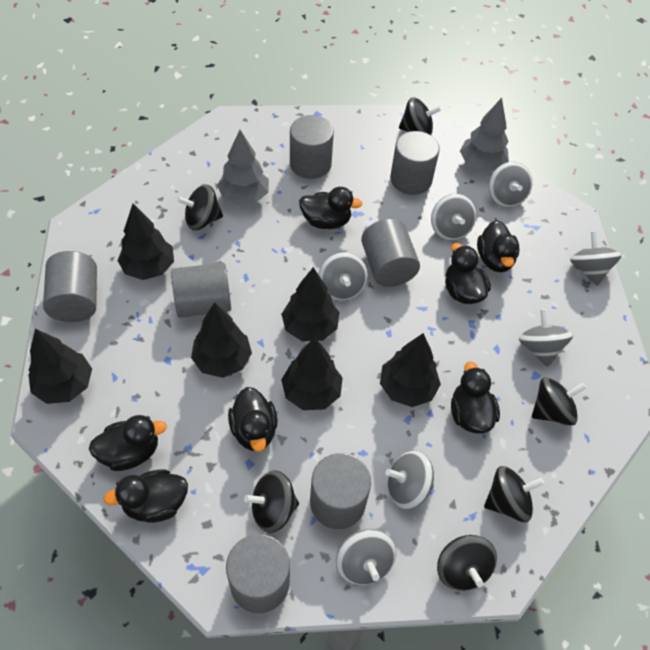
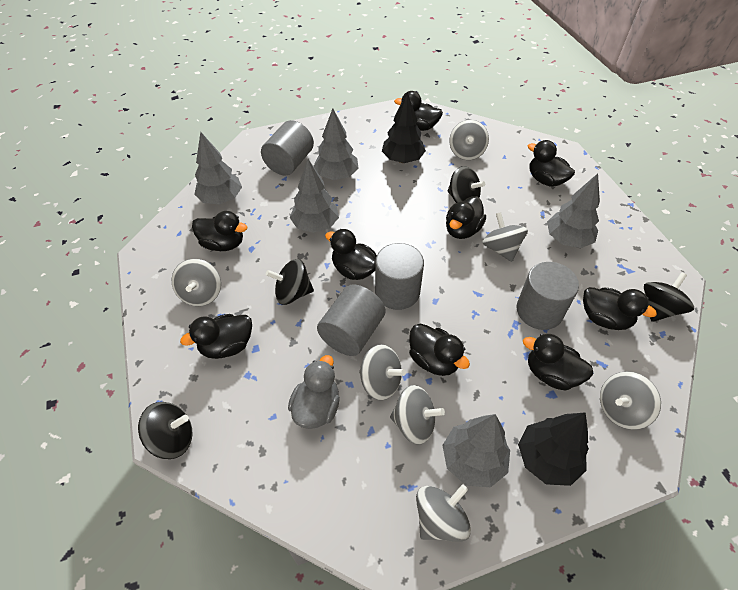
black duck: [89,415,167,471] [103,469,188,523] [228,387,278,452] [299,187,362,229] [445,243,491,304] [451,361,500,434] [477,220,520,272] = 7 -> [180,314,252,359] [192,211,247,251] [325,229,377,280] [394,91,443,131] [409,323,470,376] [446,196,486,239] [523,334,594,391] [528,140,575,187] [583,287,657,330] = 9
black spinning top: [177,185,223,230] [244,470,299,533] [399,97,441,135] [437,535,497,591] [484,466,544,522] [532,377,586,426] = 6 -> [138,402,193,459] [266,259,314,305] [448,166,485,203] [644,272,694,322] = 4
black tree: [28,329,92,404] [117,204,174,280] [191,302,252,378] [281,267,339,341] [281,337,343,410] [380,333,441,407] = 6 -> [382,92,426,163] [518,412,589,486] = 2
grey cylinder: [43,251,97,322] [171,263,231,318] [226,534,290,613] [290,115,334,179] [310,453,371,529] [361,219,420,287] [390,131,440,195] = 7 -> [261,120,314,176] [317,284,386,356] [375,243,424,310] [516,262,579,330] = 4
grey duck: none = 0 -> [288,355,340,429] = 1
grey tree: [217,130,269,205] [460,98,509,171] = 2 -> [194,132,242,204] [290,159,339,233] [314,109,359,180] [442,414,510,487] [547,173,600,248] = 5

